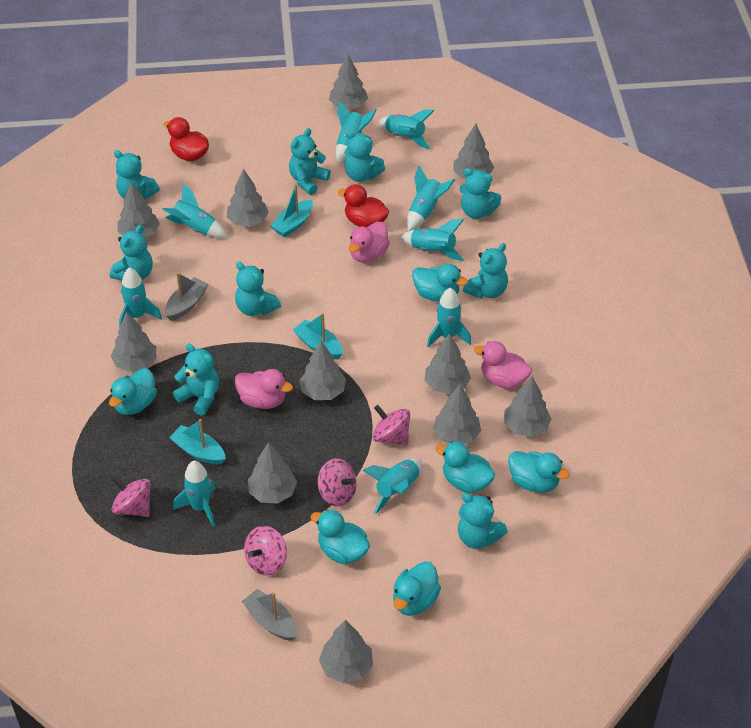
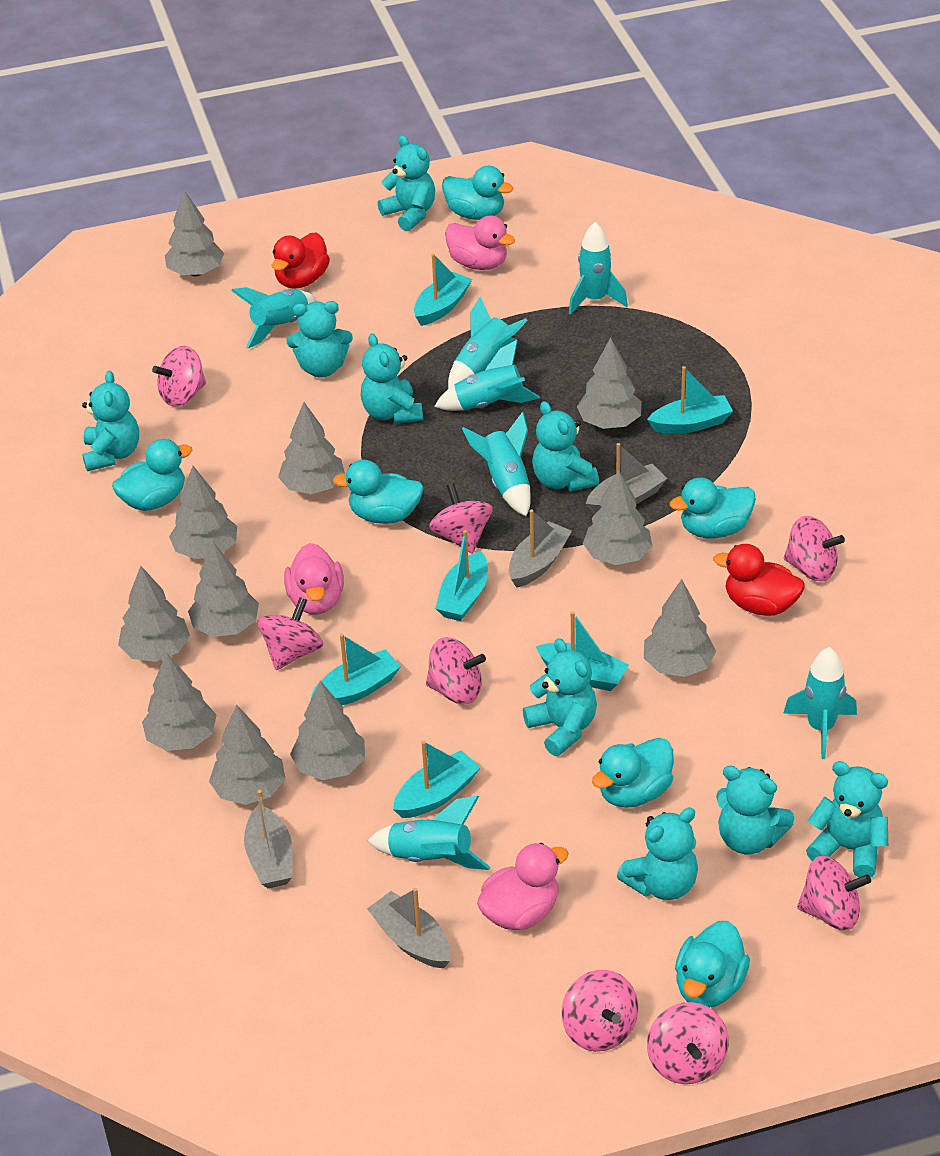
grey boat: [165,272,208,321] [242,589,297,641] = 2 -> [244,790,293,888] [367,888,451,968] [509,509,572,588] [586,443,668,514] = 4
pink spinning top: [112,476,150,517] [244,526,287,576] [318,458,356,507] [372,405,410,446] = 4 -> [152,346,206,406] [258,597,323,670] [426,637,486,704] [429,483,493,554] [562,970,638,1052] [647,1002,729,1084] [784,516,845,581] [797,856,871,930] = 8
turquoise boat: [169,419,226,464] [270,184,313,237] [293,313,343,359] = 3 -> [311,634,401,705] [393,741,481,818] [414,254,472,326] [435,530,488,621] [535,611,629,691] [647,366,733,434] = 6
turquoise rocket: [119,267,162,328] [162,184,227,238] [173,461,216,527] [336,101,377,164] [362,459,422,514] [379,110,435,149] [401,219,464,261] [407,166,455,231] [427,288,471,347] = 9 -> [231,287,316,348] [367,795,490,870] [434,340,540,411] [448,297,528,389] [462,412,531,516] [569,222,628,315] [783,647,857,759] = 7

